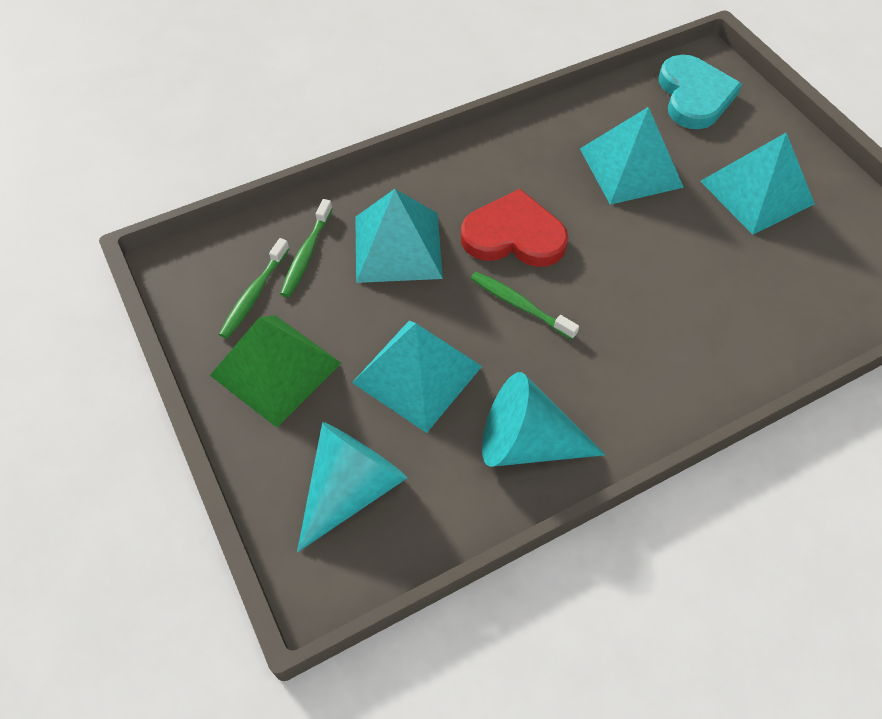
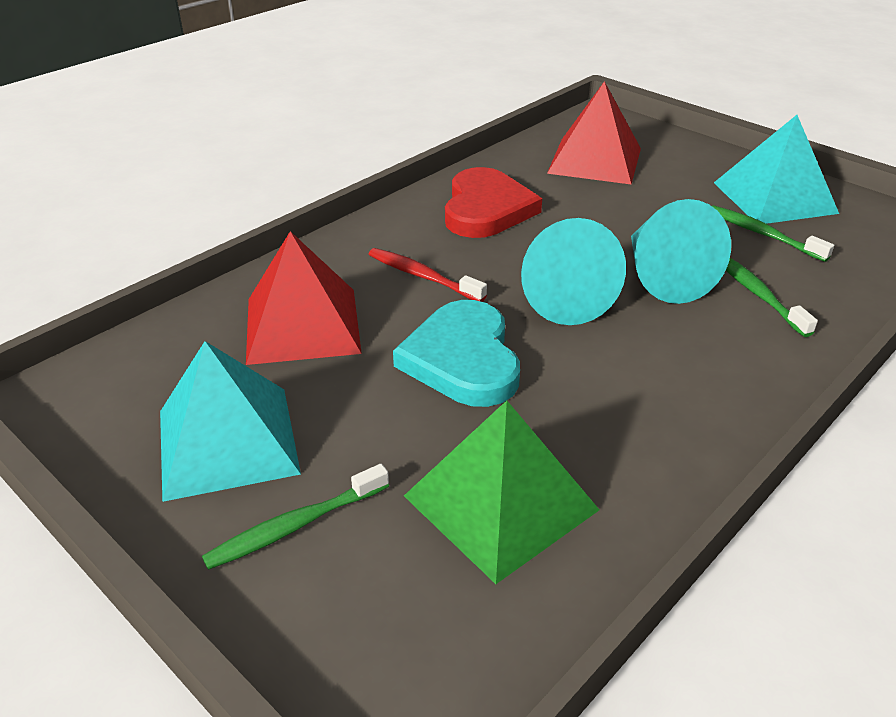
red pyramid: none = 0 -> [246,231,362,365] [547,81,641,185] = 2
red toothbrush: none = 0 -> [369,248,487,302] = 1
turquoise pyramid: [352,321,482,433] [355,189,443,283] [580,107,684,205] [700,133,815,235] = 4 -> [160,341,301,502] [714,115,839,224] = 2

